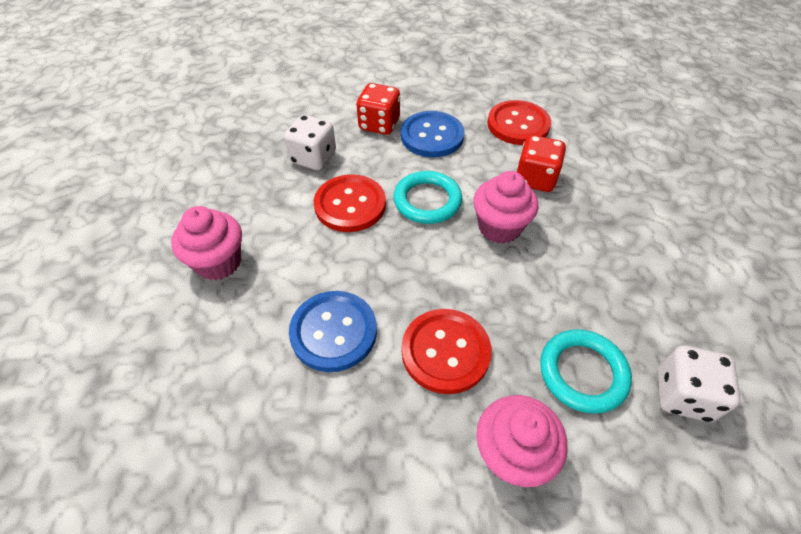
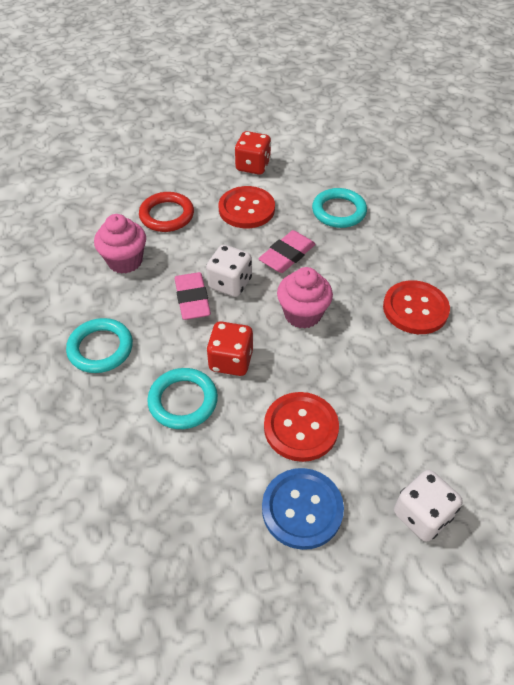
blue button: [289,291,377,372] [401,111,465,157] = 2 -> [262,468,344,550] = 1
pink cupcake: [171,206,242,280] [473,171,538,244] [476,395,567,487] = 3 -> [94,214,146,274] [277,267,333,329] = 2
pink eraser: none = 0 -> [175,272,211,320] [258,230,316,273] = 2
red ring: none = 0 -> [139,192,194,232] = 1
turquoise ring: [393,171,462,224] [540,329,632,414] = 2 -> [66,318,133,373] [147,368,218,429] [312,188,367,228] = 3

